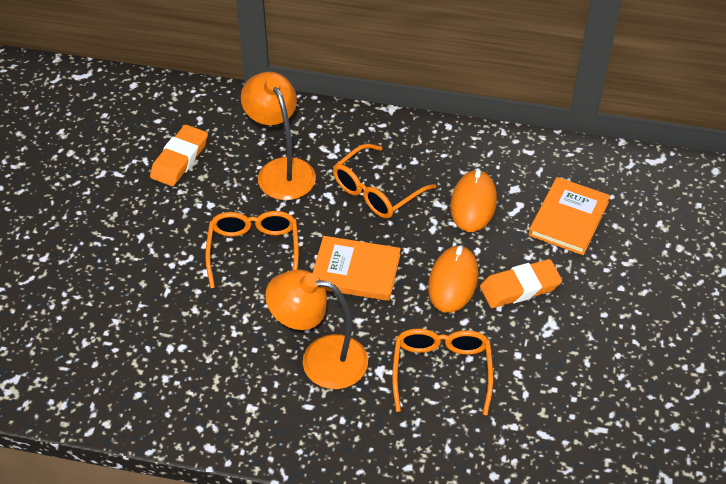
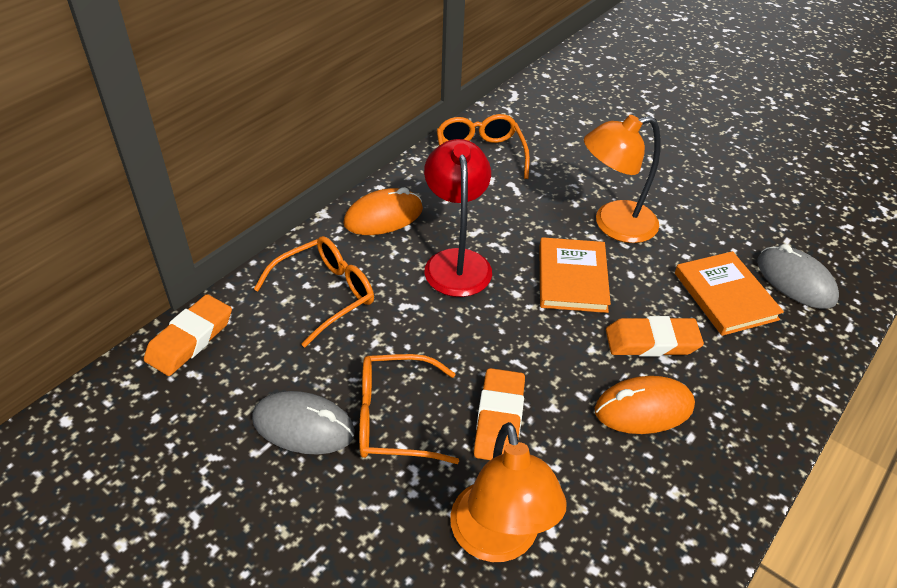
grey mouse: none = 0 -> [252,391,355,455] [757,244,839,309] = 2
orange eraser: [150,124,208,186] [480,259,562,308] = 2 -> [144,294,232,376] [474,368,525,460] [606,316,704,357] = 3
red lamp: none = 0 -> [424,139,492,297] = 1

